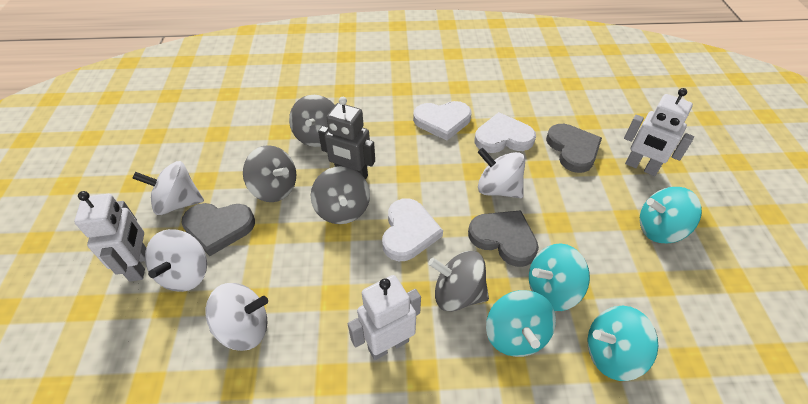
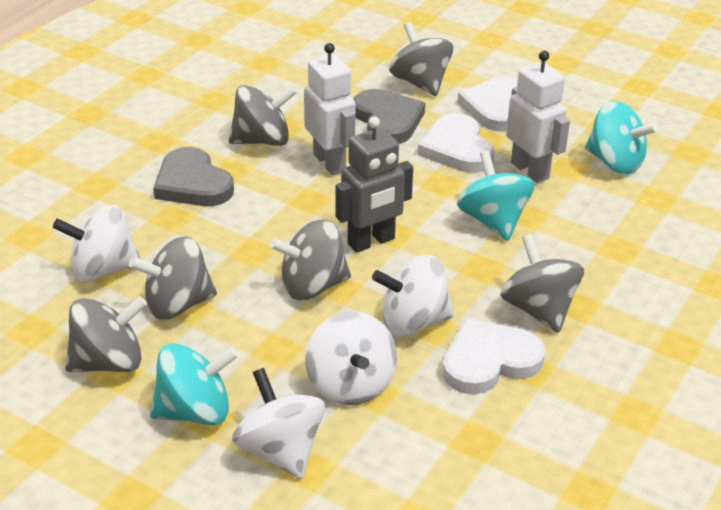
grey heart: [181,203,255,256] [468,210,539,267] [546,124,602,173] = 3 -> [153,147,234,206] [353,89,425,144] = 2
grey spinning top: [243,145,296,202] [289,95,335,147] [311,166,370,224] [428,251,489,312] = 4 -> [65,296,147,372] [129,236,217,320] [229,85,297,146] [270,219,351,300] [389,22,453,96] [500,234,584,333] = 6
turquoise spinning top: [486,290,556,357] [529,243,590,311] [588,305,658,381] [640,187,702,243] = 4 -> [150,343,238,425] [457,151,534,241] [585,101,658,174] = 3
white robot: [74,191,146,282] [348,275,421,360] [624,88,694,176] = 3 -> [304,43,356,175] [506,51,570,183] = 2

